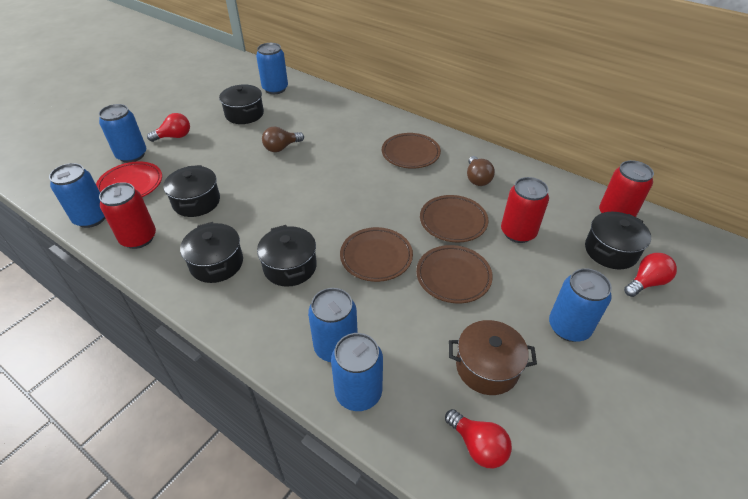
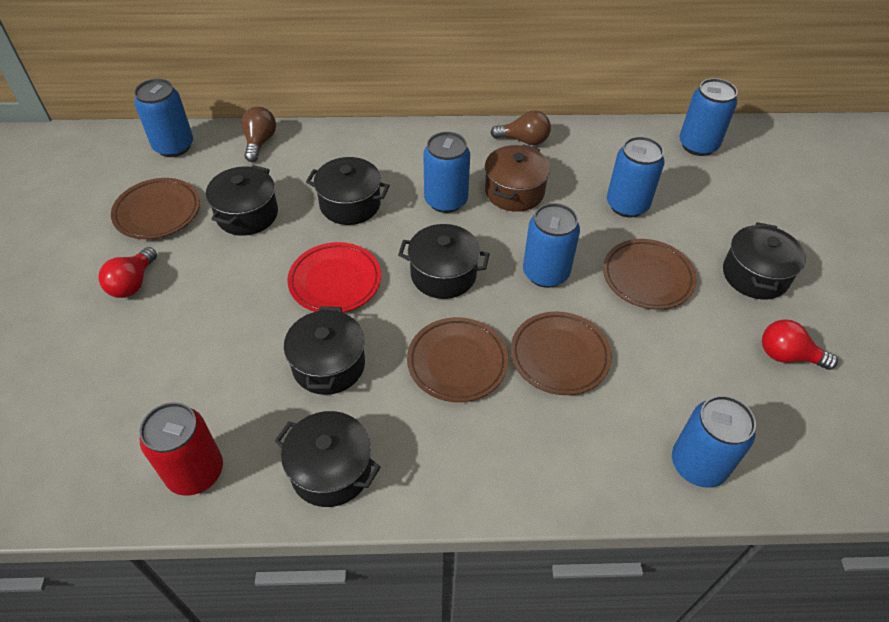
black pot: [163,165,220,217] [180,222,243,283] [219,84,264,124] [257,225,317,287] [585,212,651,269] = 5 -> [206,165,278,236] [275,411,381,507] [284,307,365,395] [306,157,390,225] [398,224,490,299] [723,222,806,299] = 6
red can: [99,182,156,249] [501,177,549,243] [599,160,654,217] = 3 -> [140,402,223,496] = 1
red light bulb: [147,113,190,142] [445,409,512,468] [624,253,677,297] = 3 -> [98,247,157,298] [762,319,838,370] = 2

